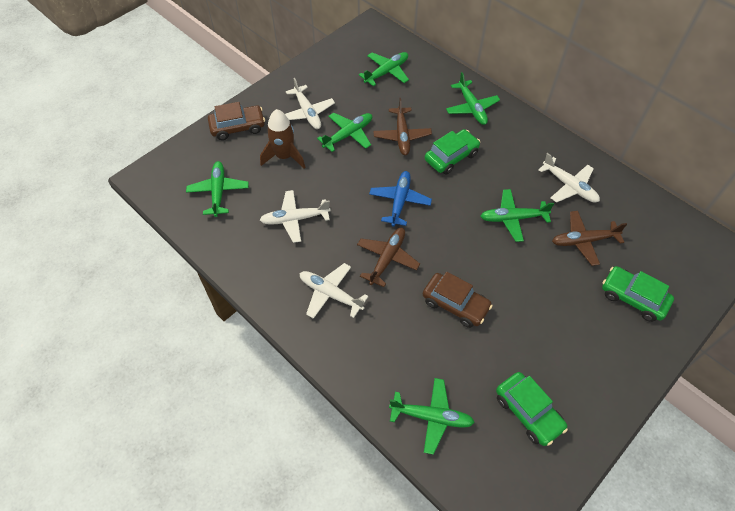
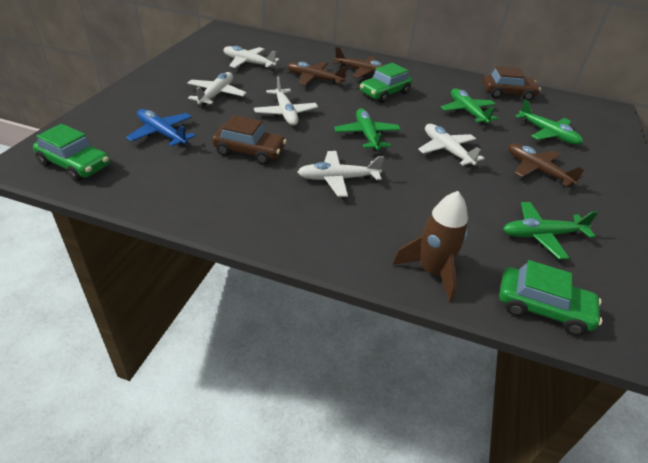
green plane: [186,161,249,217] [317,113,372,152] [359,52,409,86] [389,378,475,454] [446,72,500,125] [480,189,554,242] = 6 -> [334,108,401,151] [441,88,499,124] [503,202,598,259] [516,99,583,145] = 4
white plane: [260,190,331,243] [285,78,335,129] [299,263,369,319] [538,153,600,203] = 4 -> [187,72,247,105] [223,46,279,69] [254,76,318,126] [298,151,384,197] [418,124,485,166] = 5

